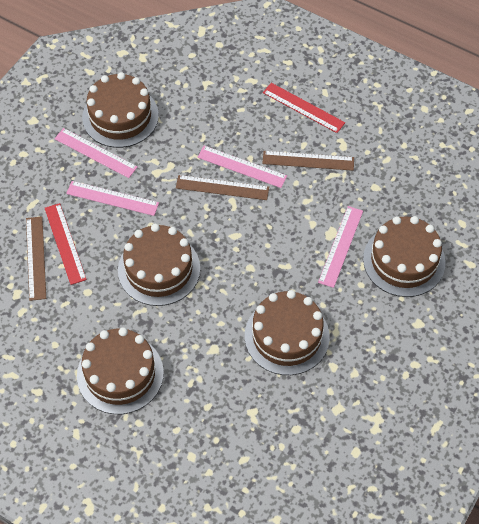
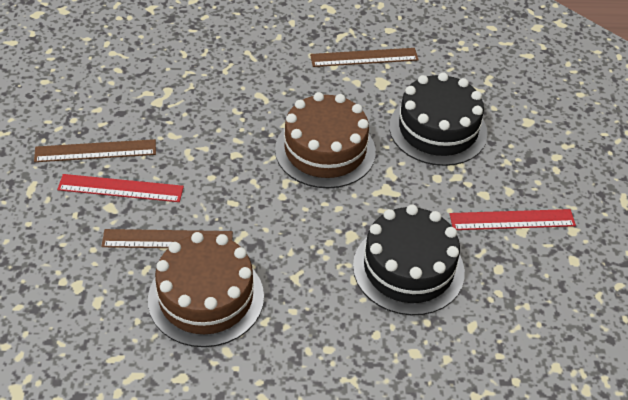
black cake: none = 0 -> [353,205,465,315] [389,72,488,166] = 2
brown cake: [77,328,164,414] [82,72,159,148] [118,224,200,306] [245,290,330,375] [363,216,445,297] = 5 -> [148,232,264,347] [275,92,376,188] = 2
pink ruler: [54,128,138,178] [66,181,159,216] [197,146,287,188] [318,206,363,288] = 4 -> none = 0

